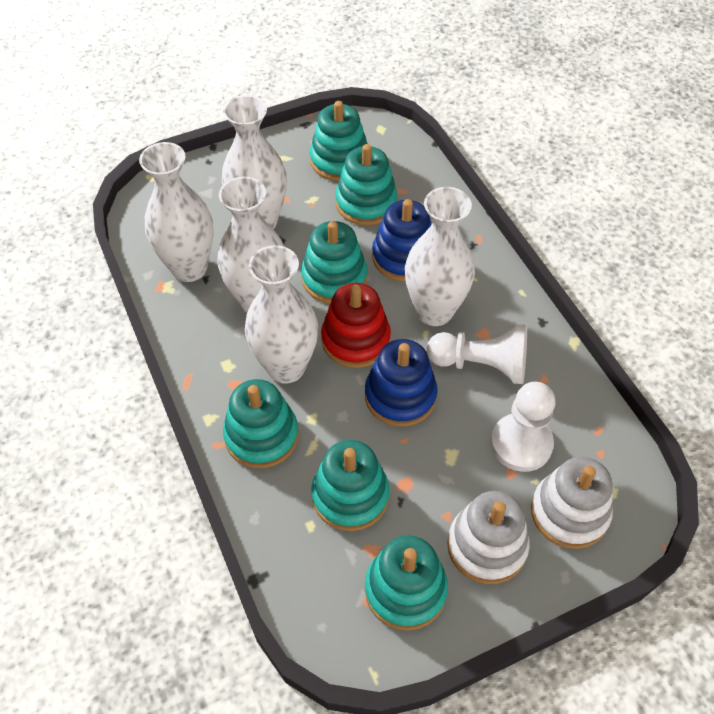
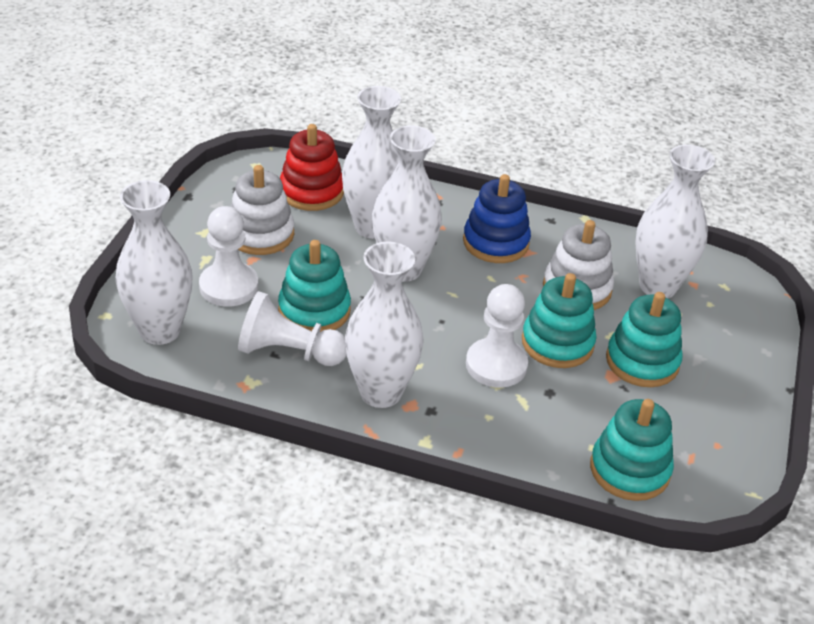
blue stacking toy: [365,339,438,427] [372,199,432,282] = 2 -> [463,174,531,263] = 1
turquoise stacking toy: [223,379,299,468] [301,221,368,304] [310,101,368,181] [311,440,390,531] [335,144,398,226] [365,536,448,631] = 6 -> [278,240,351,332] [522,273,597,368] [590,399,674,501] [606,292,683,387] = 4
white pawn: [427,324,527,384] [491,382,556,472] = 2 -> [199,206,258,306] [238,291,347,366] [466,284,528,388] = 3

